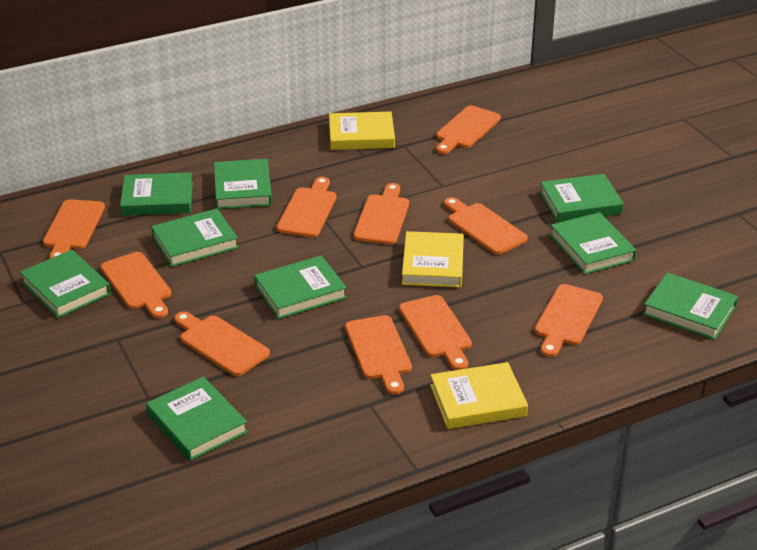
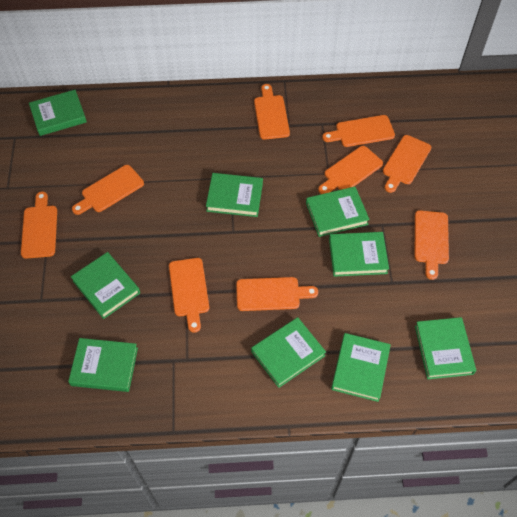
orange cutting board: [43,199,105,259] [100,252,171,318] [174,311,270,376] [277,177,337,237] [345,315,412,395] [354,183,409,245] [399,295,472,370] [436,105,501,154] [444,197,528,254] [535,284,603,357] = 10 -> [21,192,57,259] [72,165,144,215] [169,258,209,333] [236,277,318,311] [254,84,290,140] [318,146,383,194] [322,115,395,147] [383,135,431,193] [415,210,449,280] = 9
yellow book: [329,112,395,150] [402,231,464,287] [430,362,528,429] = 3 -> none = 0

